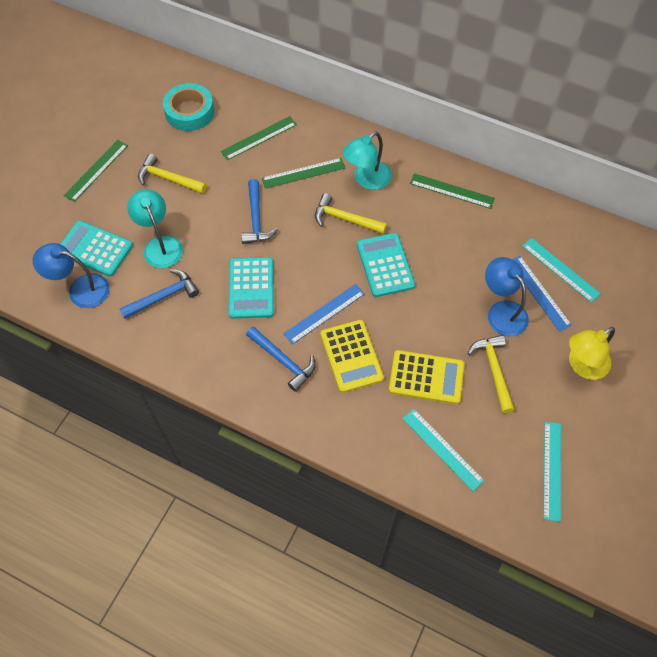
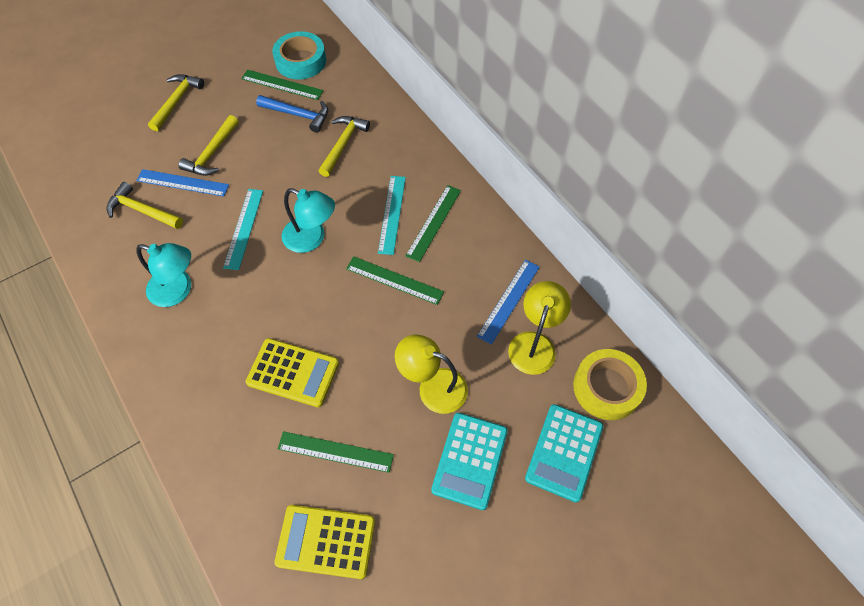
blue hammer: [120,269,199,319] [241,179,278,244] [246,326,316,392] = 3 -> [256,95,328,133] = 1
blue lamp: [33,243,110,308] [485,257,529,336] = 2 -> none = 0
turquoise calculator: [61,221,133,277] [228,257,274,319] [357,233,415,297] = 3 -> [431,413,508,510] [525,404,603,502] = 2
turquoise ruler: [402,409,485,491] [522,238,601,303] [543,422,561,522] = 3 -> [223,189,263,270] [378,176,406,255] = 2
yellow hammer: [138,154,207,194] [315,193,387,234] [468,335,514,413] = 3 -> [107,182,183,229] [148,74,204,131] [178,115,239,176] [319,116,370,177] = 4
yellow lamp: [569,327,615,380] = 1 -> [395,334,468,414] [508,281,571,375] = 2
yellow tape: none = 0 -> [573,349,647,420] = 1

